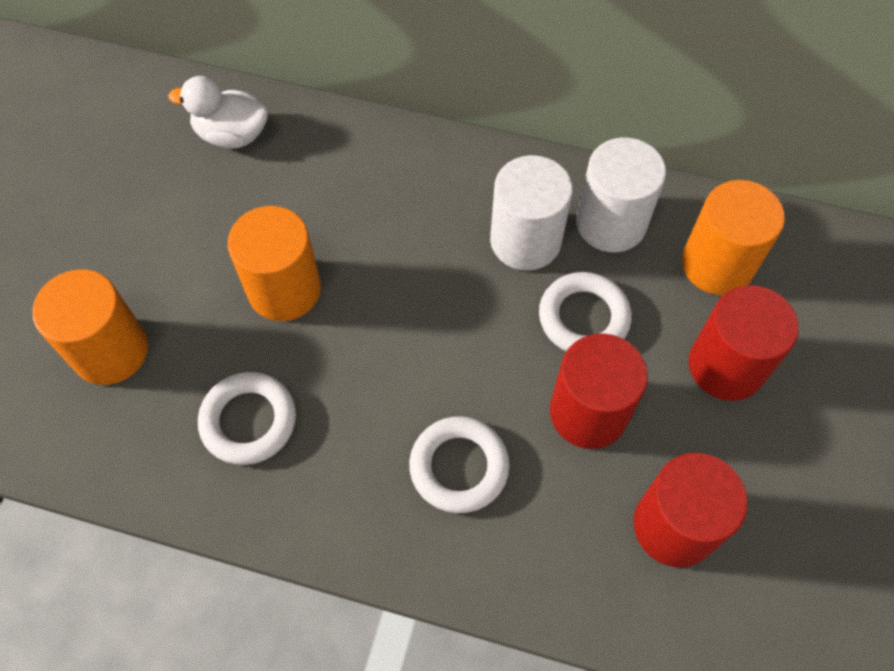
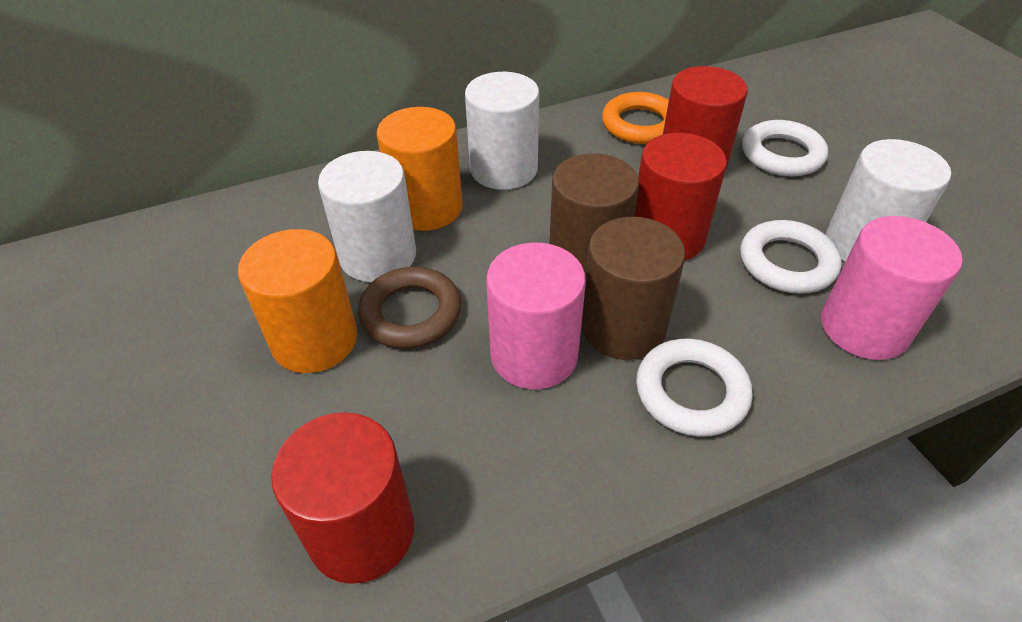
brown cylinder: none = 0 -> [549,153,639,277] [581,217,685,360] = 2
brown ring: none = 0 -> [358,267,462,349] = 1
orange cylinder: [32,270,148,385] [228,206,321,321] [682,180,785,295] = 3 -> [238,229,358,373] [377,107,462,231] = 2
orange ring: none = 0 -> [602,92,669,144] = 1
pink cylinder: none = 0 -> [486,242,586,389] [821,216,962,360] = 2
white cylinder: [490,155,573,271] [576,137,666,252] = 2 -> [318,151,416,282] [465,72,539,190] [826,139,951,262] = 3
white duck: [168,76,268,149] = 1 -> none = 0

